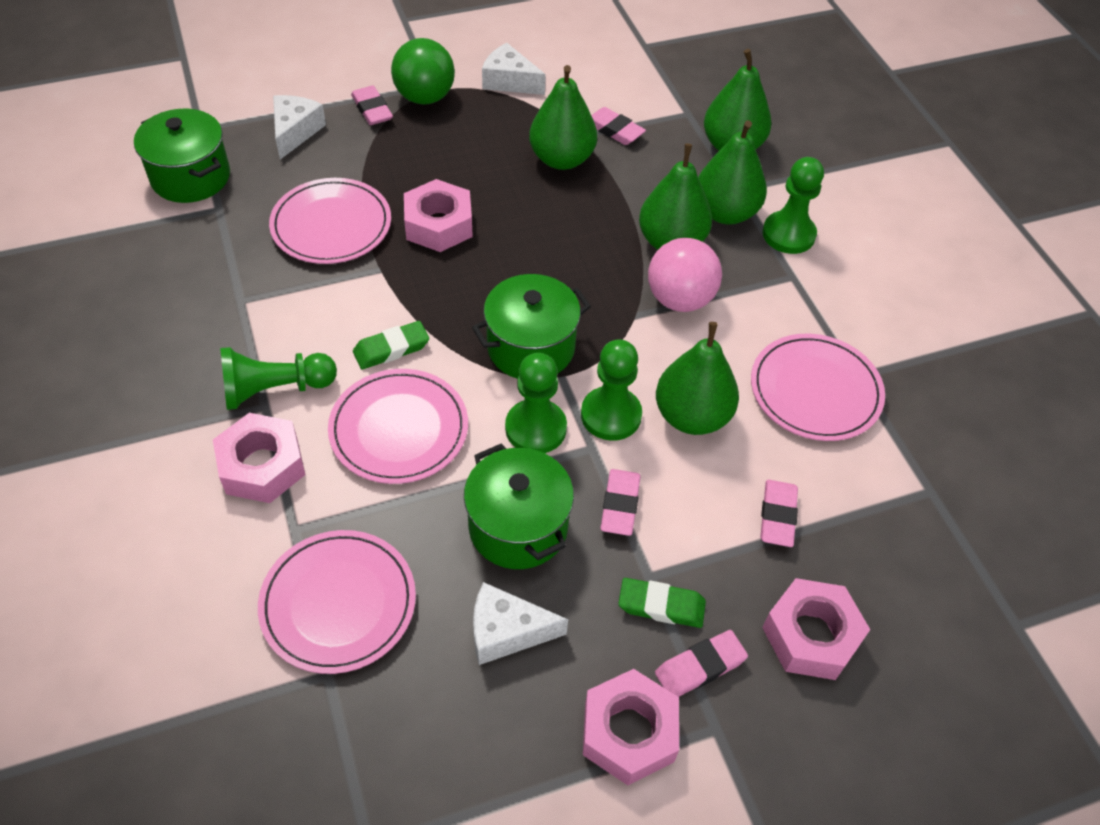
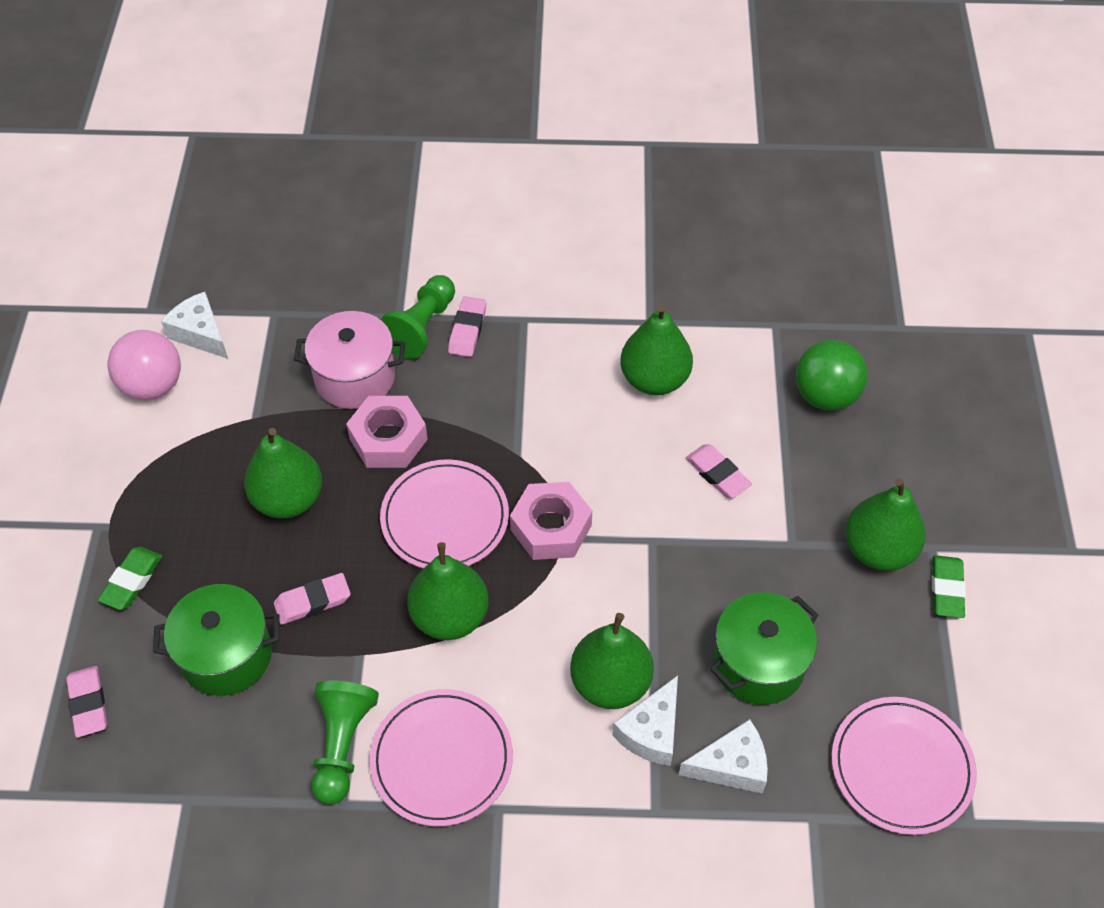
green pawn: [220,347,337,410] [505,353,567,453] [581,339,642,441] [762,157,824,254] = 4 -> [311,680,379,804] [380,275,455,359] = 2
green pot: [134,109,230,203] [464,443,574,569] [472,274,591,379] = 3 -> [153,584,279,696] [710,592,818,705] = 2
pink eraser: [351,85,393,125] [591,107,646,145] [601,469,640,536] [655,630,748,697] [760,480,798,547] = 5 -> [66,666,107,737] [274,573,350,625] [448,296,486,357] [686,444,752,498] = 4
pink nut: [213,413,305,503] [404,179,473,252] [583,669,679,785] [762,578,870,680] = 4 -> [346,396,428,468] [510,482,592,560] = 2
pink plate: [258,530,416,674] [269,178,391,264] [328,369,468,484] [751,334,885,441] = 4 -> [370,689,513,826] [380,459,509,568] [831,697,977,835] = 3
pink pot: none = 0 -> [294,311,406,409] = 1

